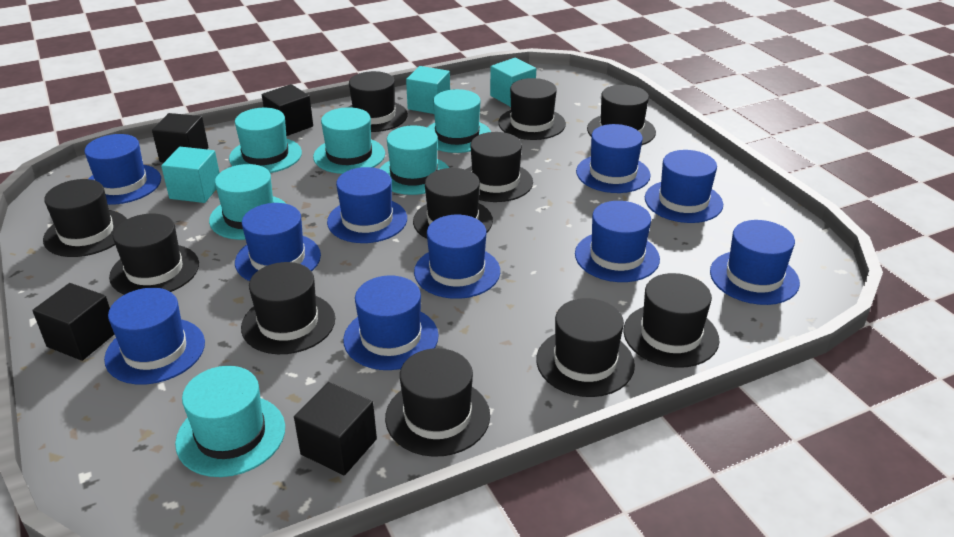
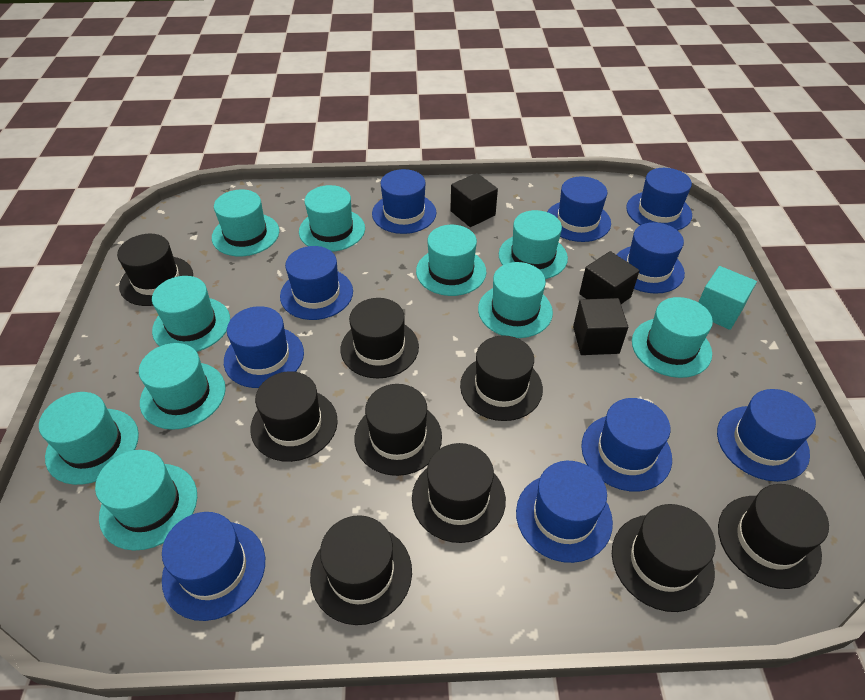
black cube: [32,283,114,361] [152,113,208,162] [262,84,313,136] [294,382,377,475] = 4 -> [450,173,498,227] [573,298,628,355] [579,251,640,304] = 3
black hat: [43,179,127,257] [109,213,199,295] [241,262,335,354] [349,71,408,132] [385,348,490,457] [413,168,493,239] [465,132,533,202] [498,78,566,140] [536,298,635,397] [587,85,656,145] [623,273,719,368] = 11 -> [117,234,193,306] [250,371,338,462] [310,515,412,625] [340,298,419,378] [354,384,442,476] [412,443,506,543] [460,335,543,421] [612,504,715,612] [718,484,829,589] = 9
turquoise cube: [161,147,219,203] [406,66,450,114] [490,58,536,107] = 3 -> [698,266,757,330] = 1
turquoise hat: [175,366,285,477] [209,164,286,240] [229,108,302,173] [313,107,385,174] [380,125,449,195] [427,89,491,153] = 6 -> [39,392,139,485] [95,450,197,551] [139,343,226,430] [152,276,230,352] [212,190,279,256] [299,185,365,252] [416,225,486,296] [478,262,553,338] [499,210,568,279] [632,297,713,378] = 10

